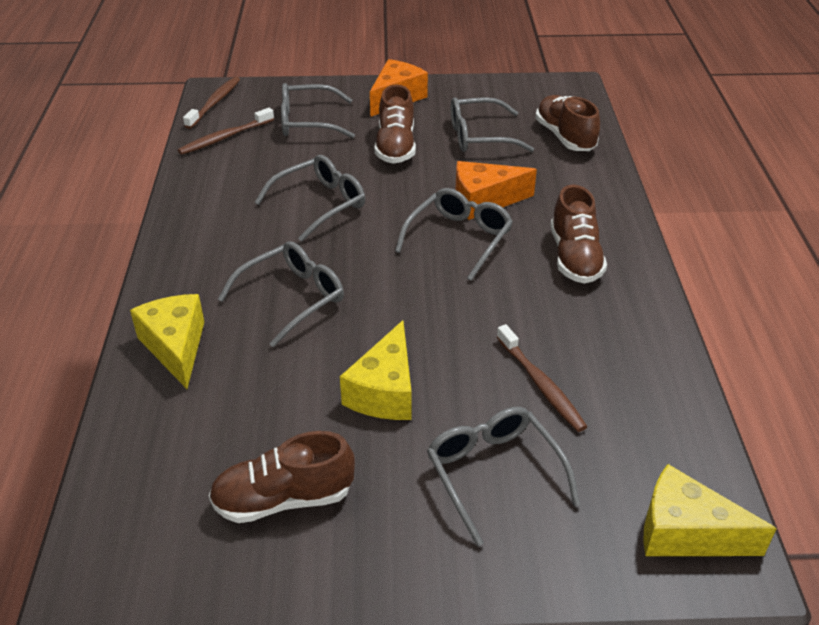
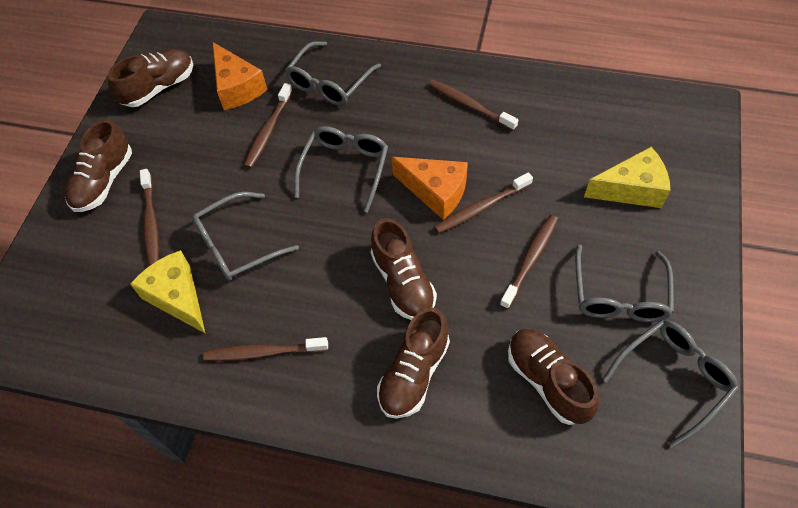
brown shoe: [208,431,355,523] [374,84,416,164] [535,95,600,151] [551,184,607,284] = 4 -> [65,119,132,212] [107,49,193,107] [371,218,437,320] [377,307,450,419] [508,329,599,425] = 5
brown toothbrush: [178,108,274,155] [183,77,240,129] [497,324,588,432] = 3 -> [140,169,159,266] [203,337,328,361] [244,83,293,169] [428,79,518,131] [434,172,533,234] [500,215,558,309] = 6
grey glasses: [218,241,344,347] [255,155,365,242] [281,83,355,138] [395,188,513,281] [427,407,580,547] [451,97,534,152] = 6 -> [192,192,299,281] [285,41,381,106] [294,126,388,213] [575,245,674,322] [602,320,739,448] = 5
yellow cheese: [130,294,204,389] [340,320,412,420] [643,464,777,556] = 3 -> [130,250,206,334] [584,147,671,208] = 2

